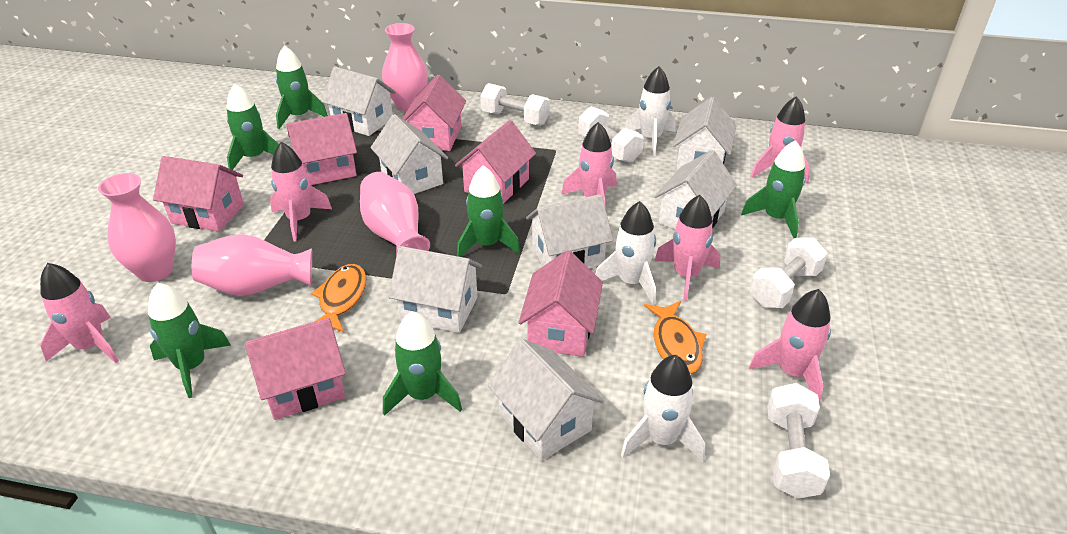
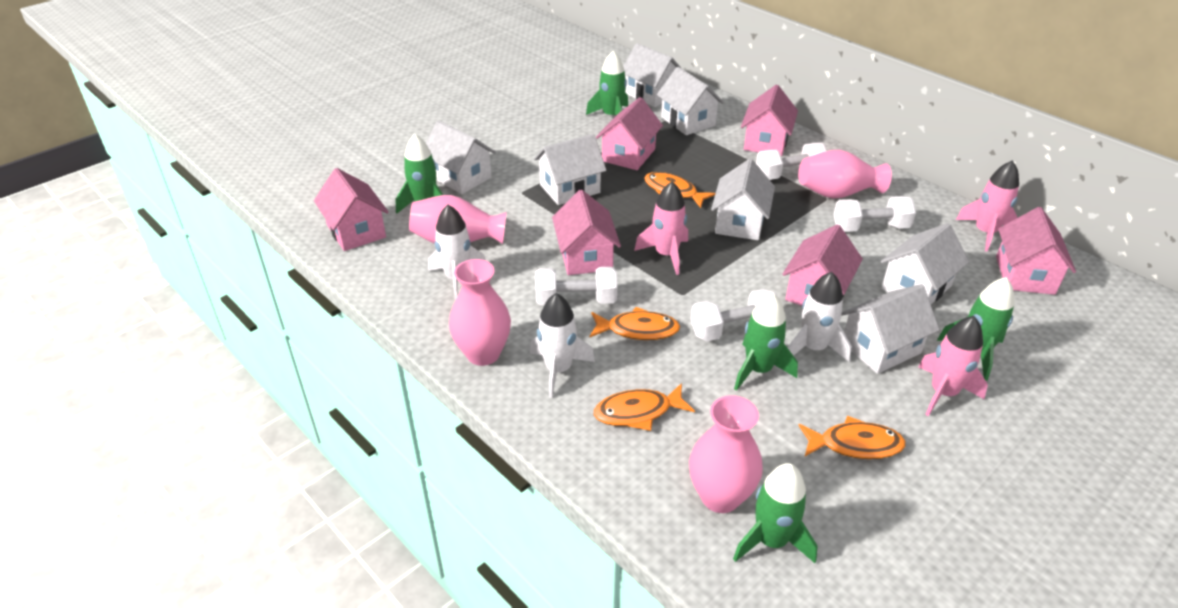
green rocket: [148,283,231,398] [226,83,279,170] [276,45,328,129] [383,311,462,416] [457,165,520,257] [741,140,806,238] = 6 -> [396,134,443,214] [586,50,628,115] [733,463,818,563] [734,293,798,391] [937,277,1014,381] = 5
orange fish: [311,264,366,332] [644,301,707,374] = 2 -> [590,307,680,340] [594,383,695,431] [644,172,716,208] [798,416,906,459] = 4
pink rocket: [40,263,119,363] [270,142,332,242] [561,122,617,205] [654,195,720,301] [749,289,831,404] [751,96,810,183] = 6 -> [634,182,688,275] [918,316,988,416] [956,160,1019,252] = 3

